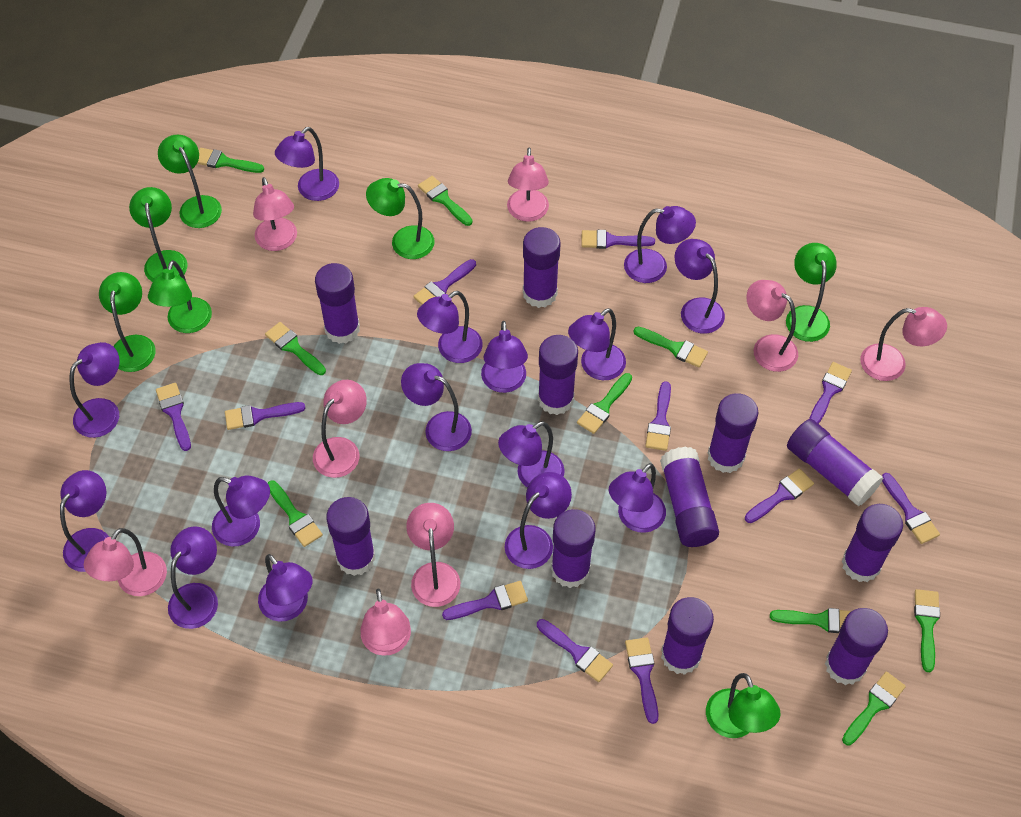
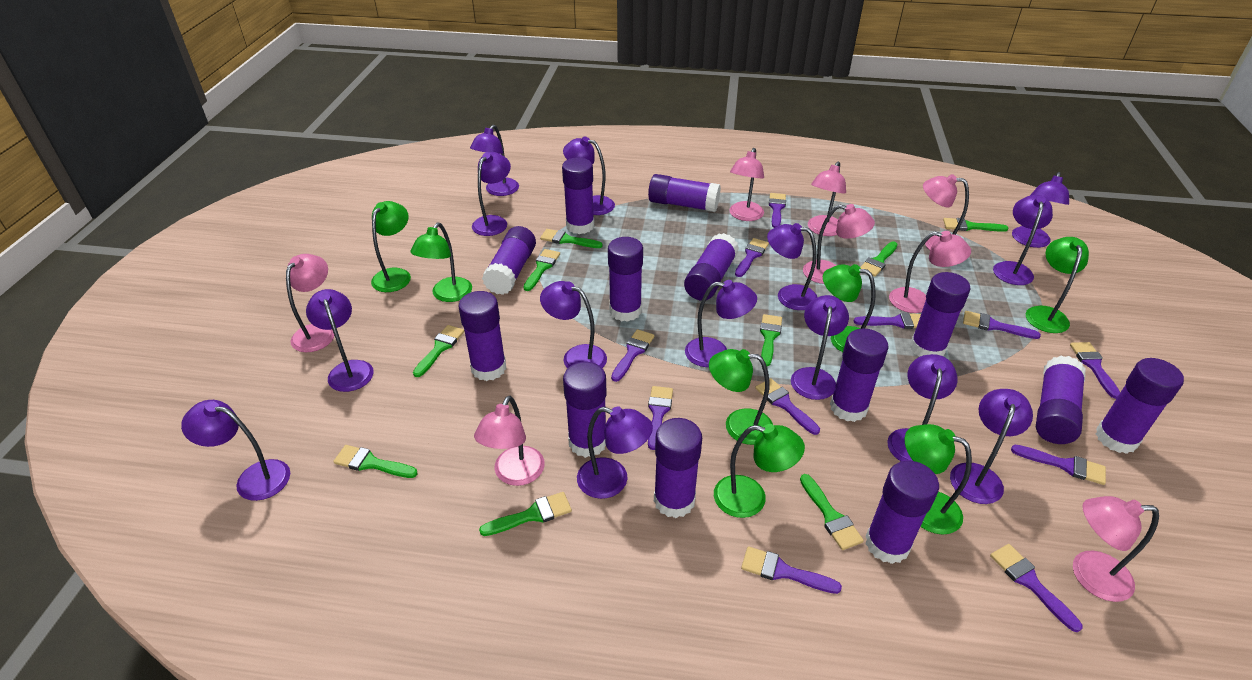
purple glue stick: [315,263,360,344] [326,497,375,576] [523,227,560,308] [538,335,578,415] [551,509,596,588] [660,446,719,547] [661,597,714,675] [708,393,758,473] [787,419,883,507] [825,608,888,685] [842,504,903,582] = 11 -> [458,291,507,381] [482,226,536,295] [562,157,594,234] [563,362,606,458] [608,237,643,322] [648,174,721,212] [654,418,702,518] [684,233,739,301] [830,328,889,422] [865,461,939,564] [910,272,970,357] [1036,356,1086,444] [1096,358,1184,454] = 13
purple lamp: [60,470,109,572] [69,342,119,438] [168,526,218,629] [212,476,270,547] [258,554,313,621] [275,127,339,201] [401,363,472,451] [417,291,483,363] [481,321,528,393] [498,421,565,488] [504,472,572,569] [568,308,626,380] [609,463,666,533] [624,206,696,283] [675,239,725,334] = 15 -> [181,400,290,501] [306,289,374,392] [470,125,519,196] [472,152,511,236] [540,281,607,369] [563,136,615,215] [577,407,653,499] [685,280,757,367] [767,223,818,310] [791,295,849,400] [887,354,958,461] [950,389,1033,504] [993,195,1053,285] [1012,172,1069,248] = 14

